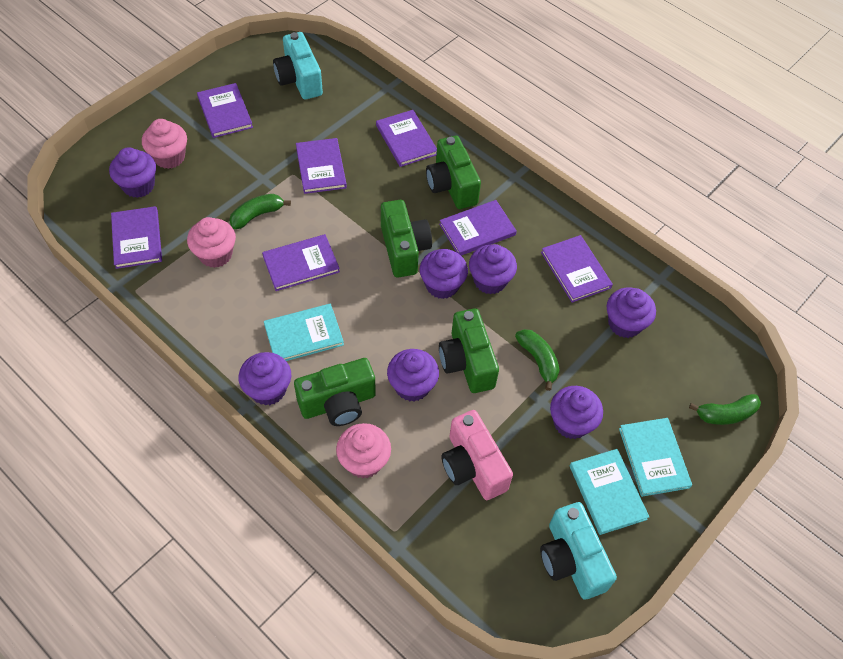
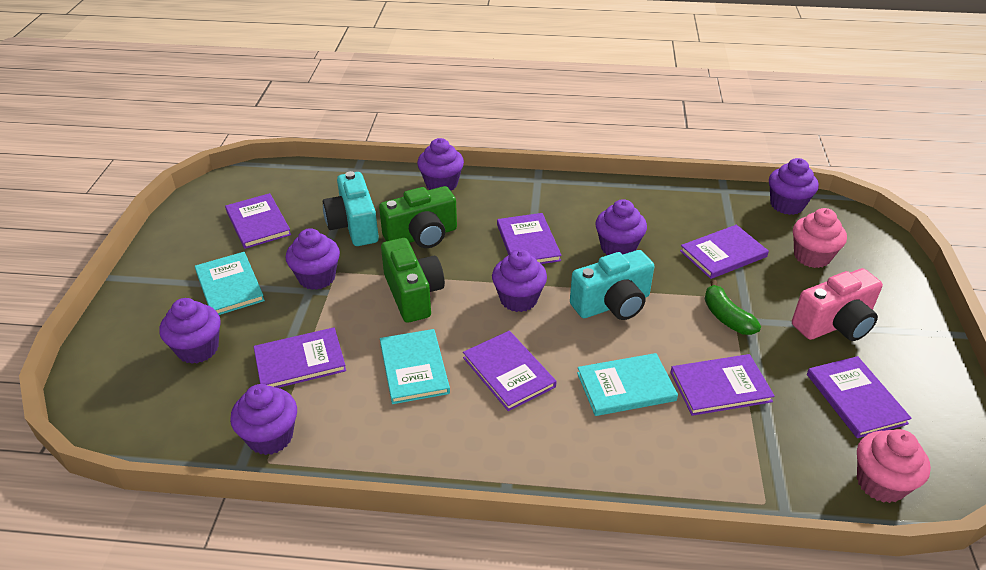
green banana: [229,194,291,229] [515,329,560,391] [689,394,761,425] = 3 -> [704,280,761,335] = 1
green camera: [294,358,376,426] [381,200,432,278] [426,136,481,209] [439,308,499,393] = 4 -> [379,186,457,248] [381,238,445,323] = 2
pink cupcake: [142,119,187,169] [187,217,236,268] [336,423,391,478] = 3 -> [793,208,847,268] [857,429,931,503] = 2

